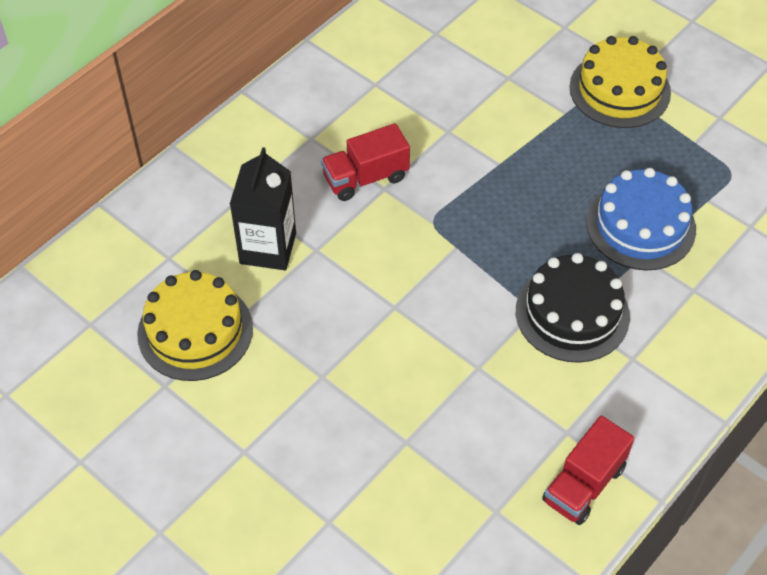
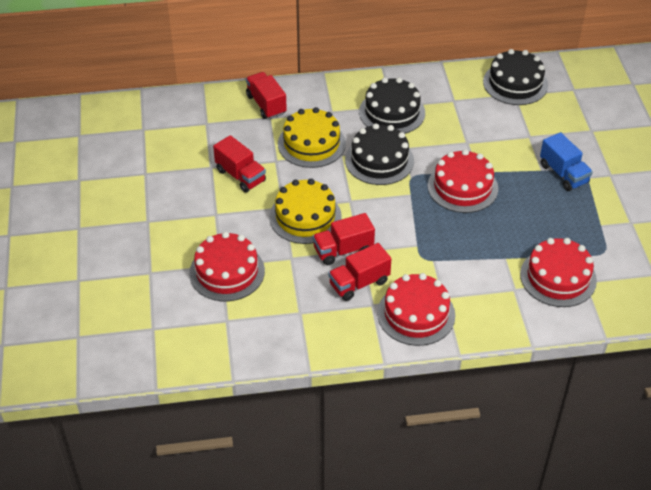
black cake: [516,253,630,363] = 1 -> [345,123,414,185] [359,77,425,134] [483,49,548,105] = 3
black carton: [230,147,296,270] = 1 -> none = 0
blue cake: [587,168,696,271] = 1 -> none = 0
blue truck: none = 0 -> [540,132,593,191] = 1
red cake: none = 0 -> [189,232,265,301] [377,273,455,346] [428,149,498,213] [520,238,597,307] = 4
red truck: [321,123,410,201] [542,415,634,525] = 2 -> [213,135,266,192] [246,72,287,119] [313,213,375,265] [328,243,391,301] = 4

